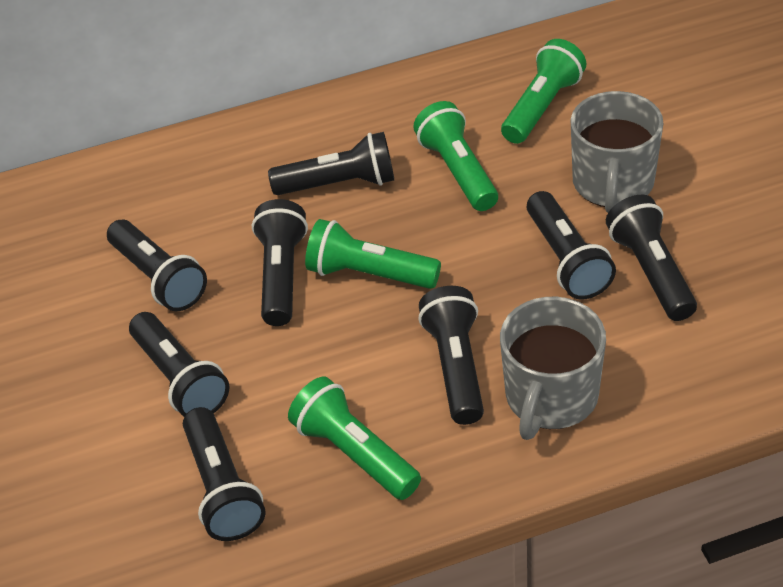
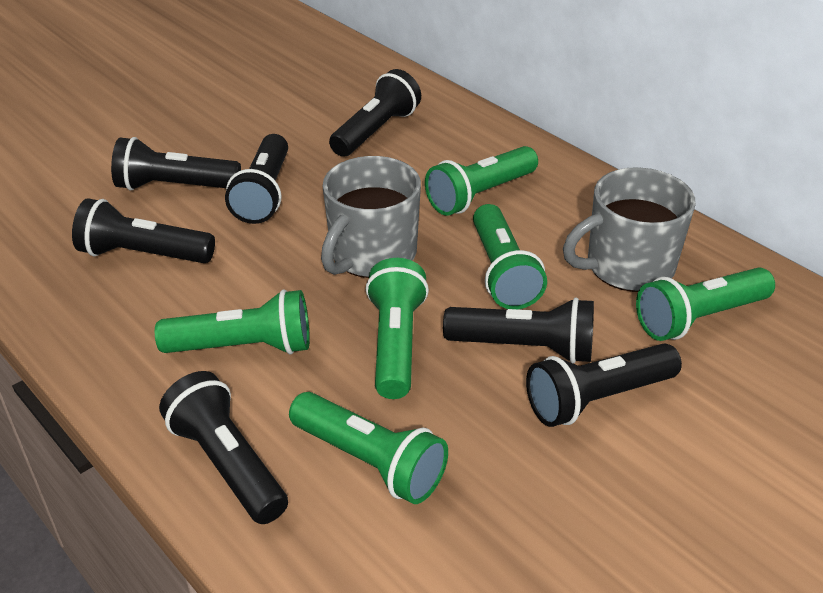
black flashlight: [107,220,207,311] [129,312,230,417] [183,407,266,541] [252,199,308,326] [268,132,394,195] [418,286,484,425] [527,191,616,300] [606,195,697,321] = 8 -> [72,198,215,263] [111,137,241,191] [159,371,288,524] [225,134,288,224] [329,69,421,157] [443,298,594,363] [526,343,682,427] = 7
green flashlight: [288,377,421,500] [305,219,441,289] [413,101,498,211] [501,39,587,144] = 4 -> [155,289,310,354] [289,392,448,504] [366,258,429,399] [425,146,538,216] [473,204,547,309] [636,267,775,341] = 6

